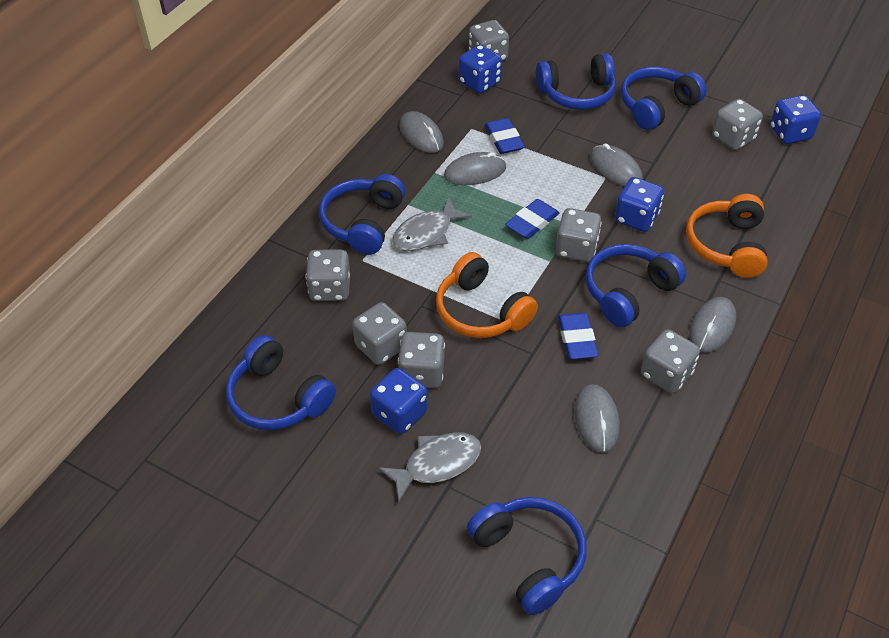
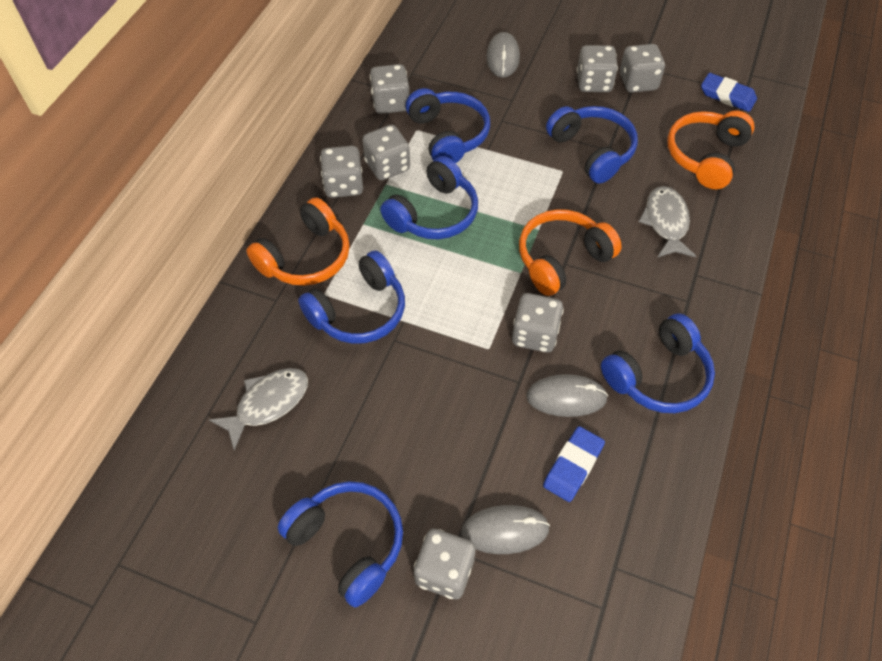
blue dice: [370,368,427,434] [459,45,502,93] [615,177,664,232] [770,95,821,144] = 4 -> none = 0
blue eraser: [485,118,525,154] [505,199,560,239] [558,313,598,359] = 3 -> [543,426,605,502] [701,73,757,112] = 2
grey mouse: [399,111,444,153] [444,152,506,185] [574,384,620,453] [590,143,643,186] [689,297,736,352] = 5 -> [461,505,550,554] [486,32,520,78] [526,374,608,417] = 3
orange headphones: [436,252,538,338] [686,194,768,278] = 2 -> [247,198,350,286] [519,209,622,296] [667,110,755,189] = 3

